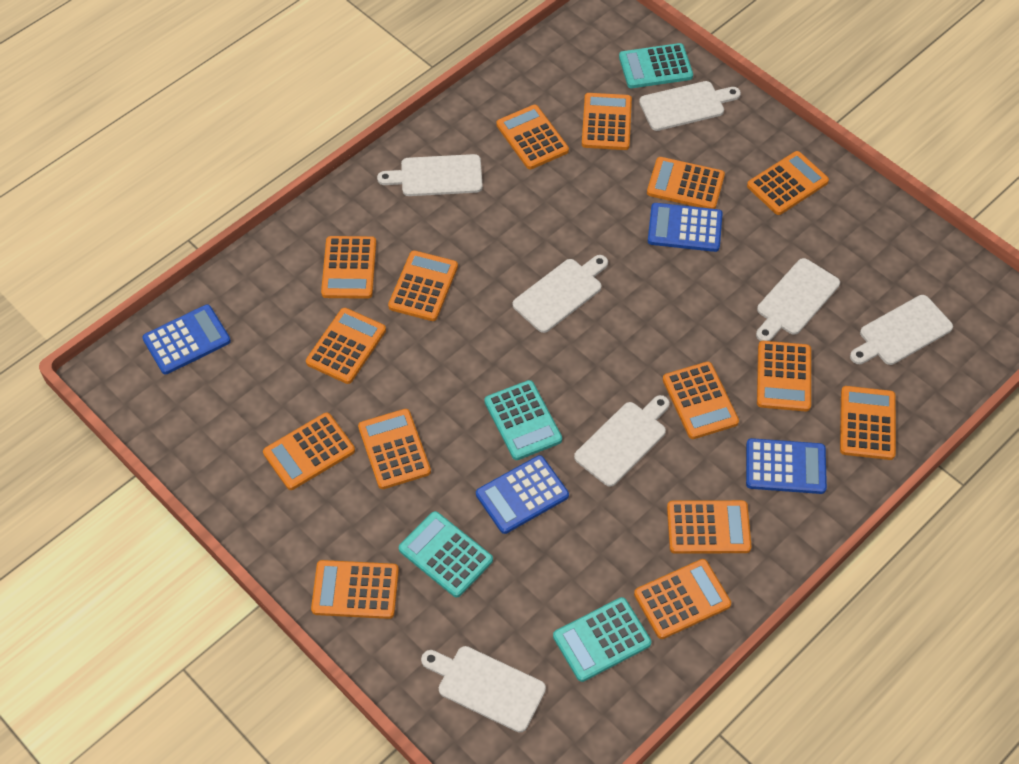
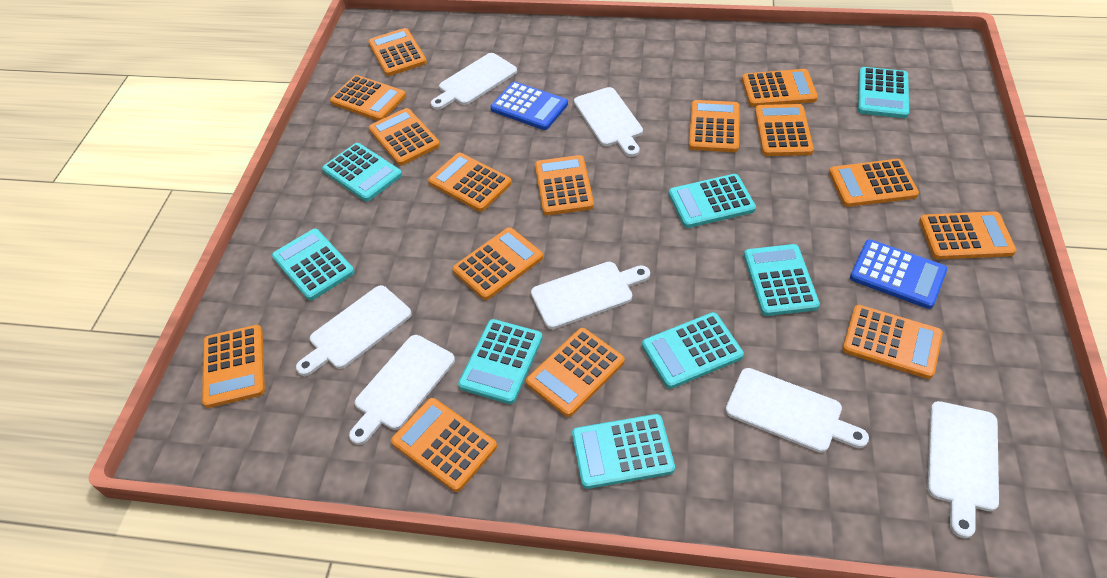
blue calculator: [142,305,231,374] [476,455,569,534] [648,203,723,252] [746,438,827,494] = 4 -> [490,81,568,130] [850,239,947,309] = 2
turquoise calculator: [399,511,493,598] [484,380,562,460] [553,597,651,682] [619,43,693,88] = 4 -> [272,229,355,301] [322,143,402,202] [458,319,543,404] [572,414,675,489] [642,312,744,389] [669,174,756,228] [744,244,820,316] [858,67,909,118] = 8

